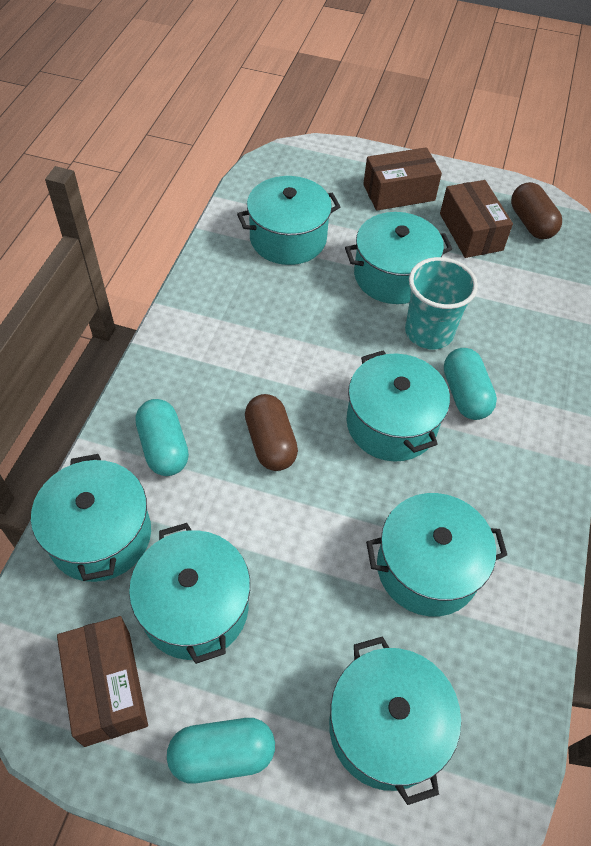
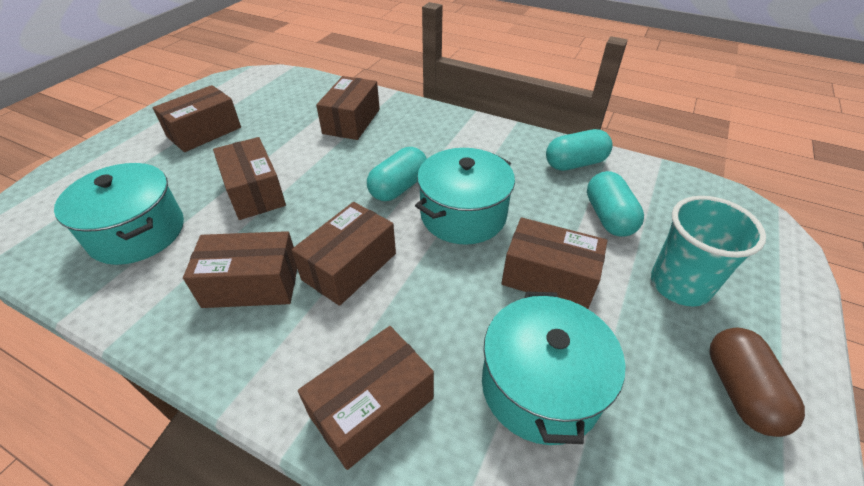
brown box: [57,616,148,747] [363,147,442,211] [440,180,513,258] = 3 -> [153,85,241,152] [183,231,297,308] [213,137,286,220] [291,202,396,306] [298,326,434,470] [316,76,380,140] [501,217,607,309] = 7
brown capsule: [245,394,298,471] [511,182,562,239] = 2 -> [710,328,805,437] = 1
turquoise pot: [31,454,151,582] [129,523,250,664] [237,176,341,265] [329,636,461,805] [345,212,452,304] [346,350,450,462] [366,493,507,616] = 7 -> [54,163,184,265] [415,148,515,245] [482,291,625,445] = 3

